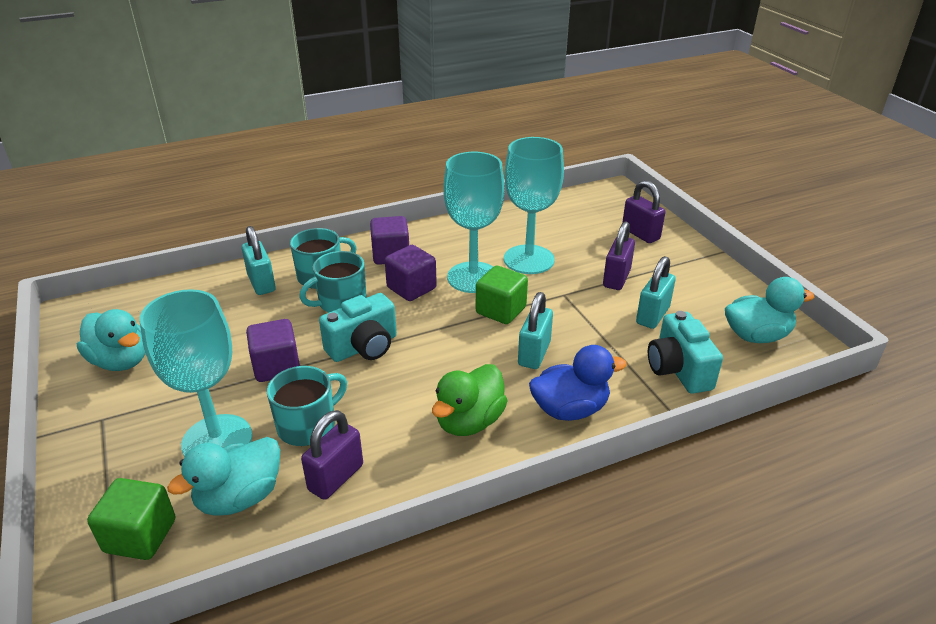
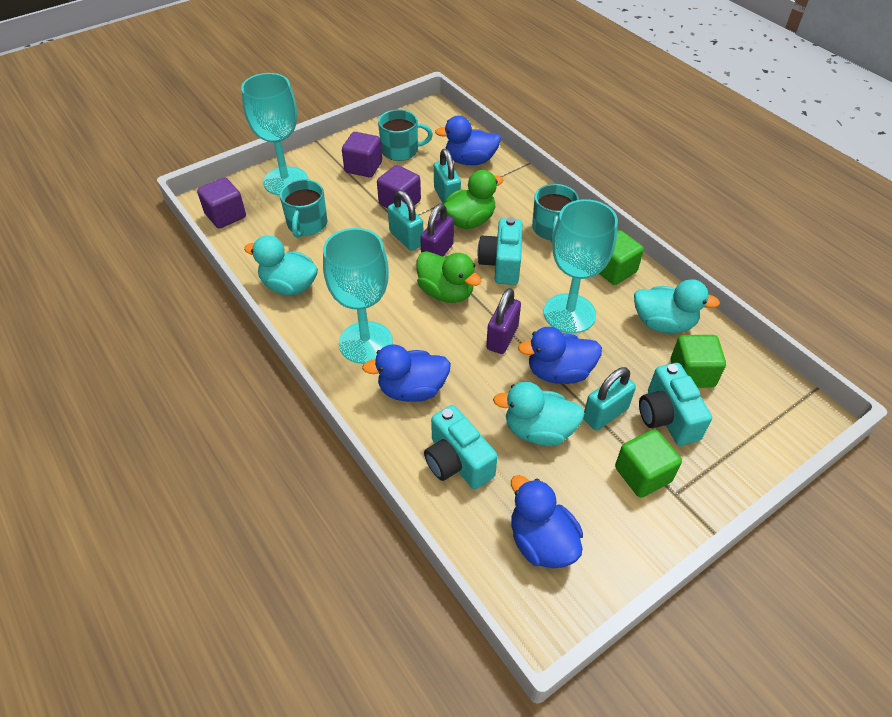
blue duck: [529,345,627,421] = 1 -> [362,345,451,402] [435,116,501,165] [511,475,583,568] [518,327,602,384] = 4
green cube: [87,478,175,560] [476,266,528,324] = 2 -> [599,230,644,285] [615,429,682,498] [671,335,726,388] = 3
green duck: [432,364,507,436] = 1 -> [416,251,481,303] [444,170,503,229] = 2
purple padlock: [301,410,363,500] [603,221,635,290] [622,180,665,243] = 3 -> [420,204,454,257] [486,288,521,354] = 2
turquoise camera: [319,293,397,362] [648,311,723,394] = 2 -> [424,405,498,489] [477,217,522,285] [639,363,712,446] = 3

